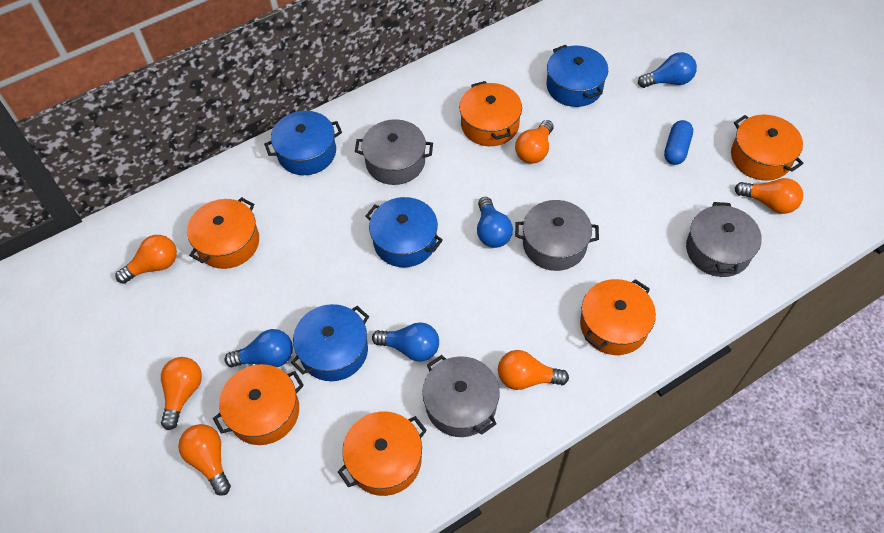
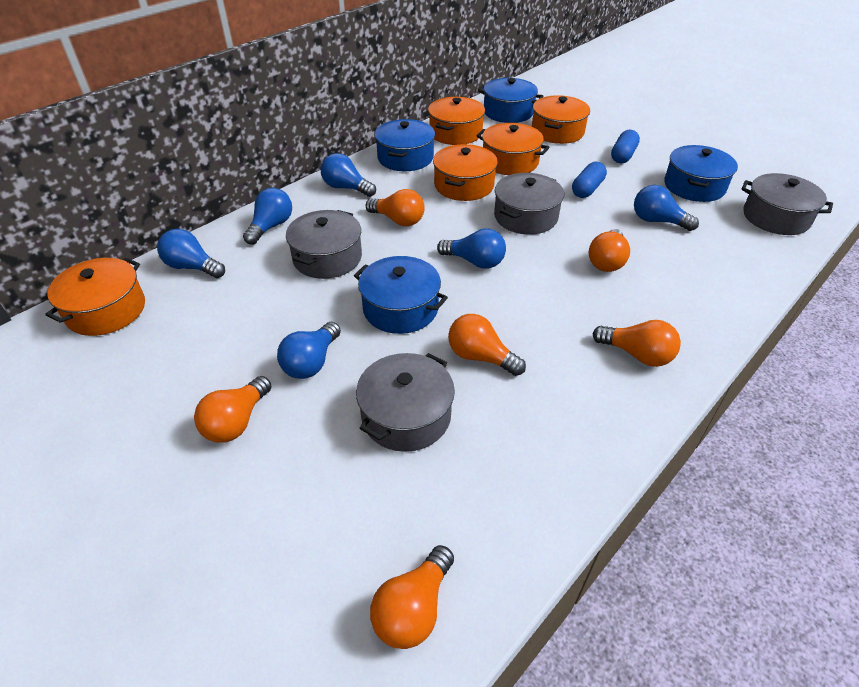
blue capsule: [664,120,693,165] = 1 -> [572,162,607,198] [611,130,640,163] = 2
blue light bulb: [224,329,293,367] [372,322,439,361] [477,197,513,248] [638,52,697,88] = 4 -> [157,229,225,278] [243,188,292,245] [277,322,341,379] [321,153,376,197] [437,229,506,269] [634,185,699,231] = 6
orange pot: [187,197,259,269] [213,364,304,445] [338,411,427,496] [459,81,522,146] [580,279,656,355] [731,115,804,181] = 6 -> [45,258,145,336] [428,97,485,145] [433,144,498,201] [476,123,550,175] [532,95,590,144] = 5

